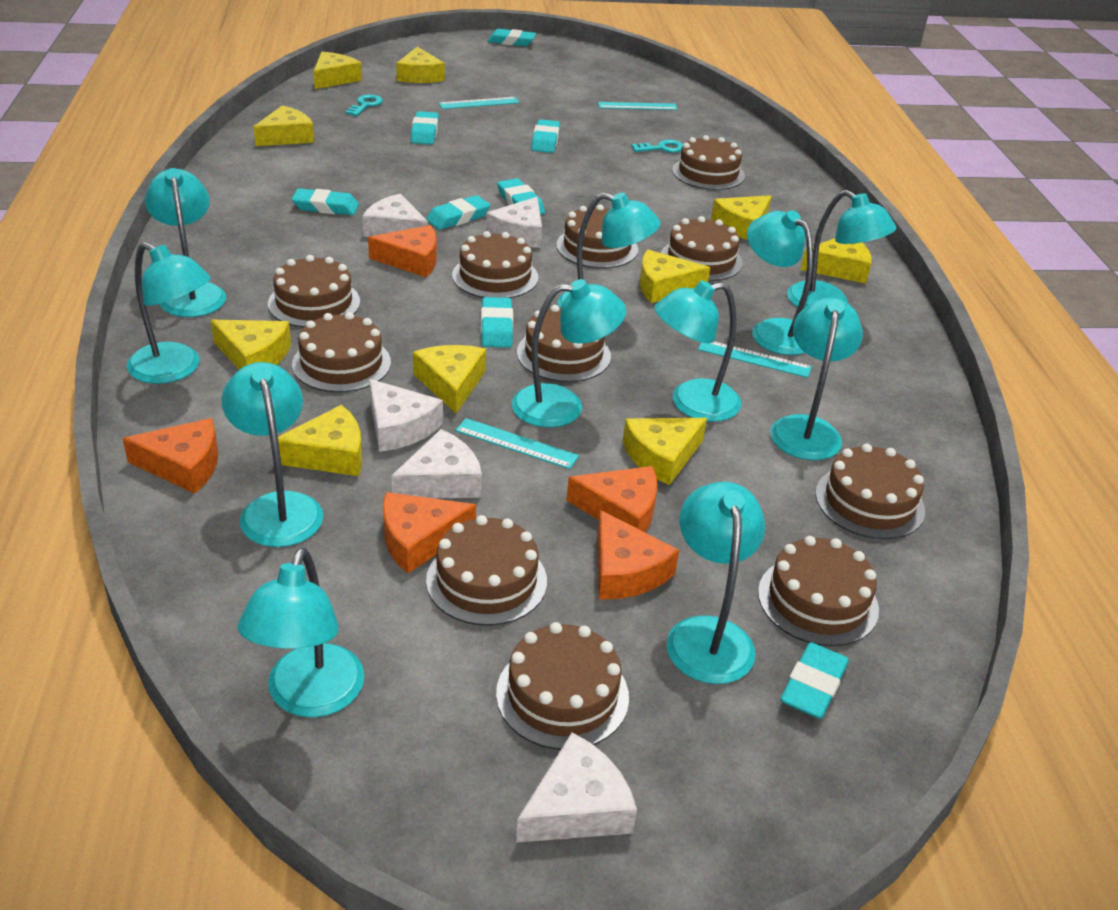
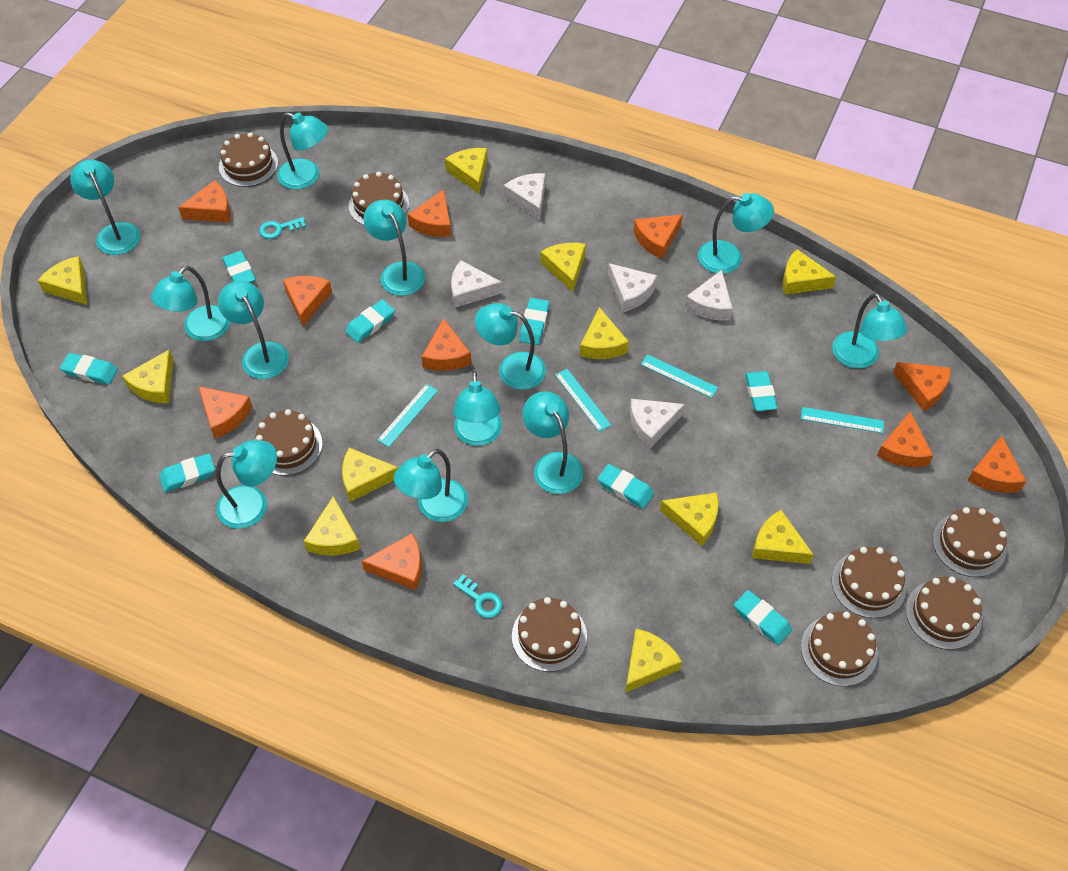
brown cake: [268,255,360,328] [292,312,391,392] [426,515,547,626] [452,231,538,298] [496,622,629,750] [517,305,611,382] [556,204,638,268] [661,216,743,281] [672,135,745,190] [758,536,879,646] [815,444,925,539] = 11 -> [219,132,278,187] [255,409,323,476] [349,172,409,226] [512,597,587,672] [801,612,878,686] [832,547,906,618] [906,577,982,650] [933,507,1007,577] = 8
orange cheese: [123,418,218,494] [368,225,437,277] [383,492,476,573] [566,466,657,533] [598,510,679,599] = 5 -> [178,180,231,223] [198,386,252,438] [283,276,332,326] [362,533,422,590] [408,190,452,237] [422,318,472,371] [634,214,683,259] [877,411,934,467] [893,362,951,411] [967,436,1026,493] = 10
turquoise lamp: [127,242,211,384] [145,168,226,317] [221,362,323,547] [238,548,364,717] [512,279,626,427] [557,193,661,307] [654,281,742,422] [667,482,765,684] [747,210,813,355] [770,297,863,460] [787,190,897,308] = 11 -> [70,160,140,255] [151,266,230,341] [216,440,277,529] [218,281,289,379] [277,112,328,189] [364,200,425,296] [394,449,468,522] [453,371,502,446] [475,303,546,390] [522,391,583,494] [698,193,774,274] [832,293,907,368] = 12
yellow cheese: [210,320,291,370] [254,105,314,146] [278,405,362,476] [314,52,362,89] [396,47,445,83] [413,345,486,414] [623,418,707,485] [640,249,710,303] [711,195,772,240] [801,238,872,284] = 10 -> [38,256,87,305] [122,350,174,403] [304,496,360,556] [342,448,398,502] [445,148,487,194] [541,243,586,292] [580,307,629,359] [625,629,682,693] [660,492,719,546] [752,510,814,564] [783,249,836,295] = 11

